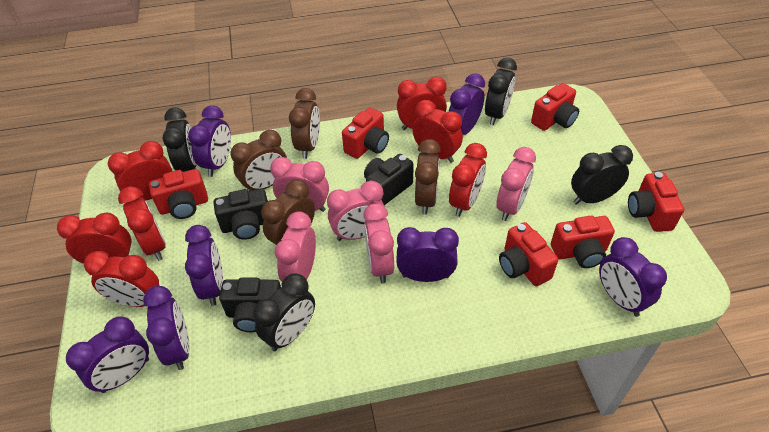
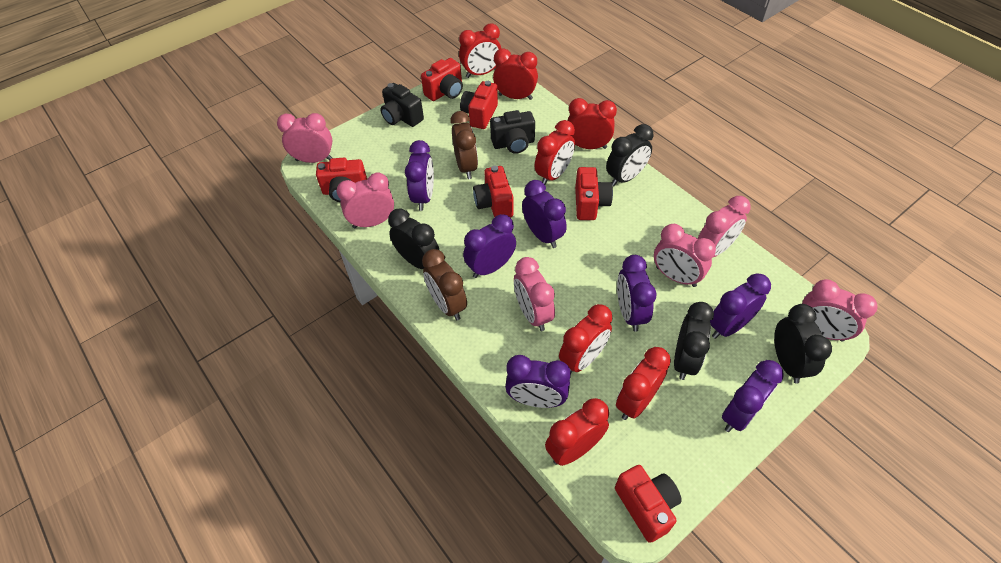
black camera: [213,189,268,240] [219,278,281,332] [364,154,414,205] = 3 -> [380,83,424,127] [490,110,535,154] = 2
brown clock: [230,130,287,191] [261,179,315,245] [289,88,320,159] [415,139,441,215] = 4 -> [422,249,467,320] [450,111,478,179] = 2
pink clock: [270,157,329,212] [275,211,316,281] [327,181,385,241] [363,203,394,283] [497,147,536,221] = 5 -> [277,113,332,163] [337,172,394,228] [514,257,555,331] [654,224,716,287] [697,196,751,257] [802,279,877,342] = 6

